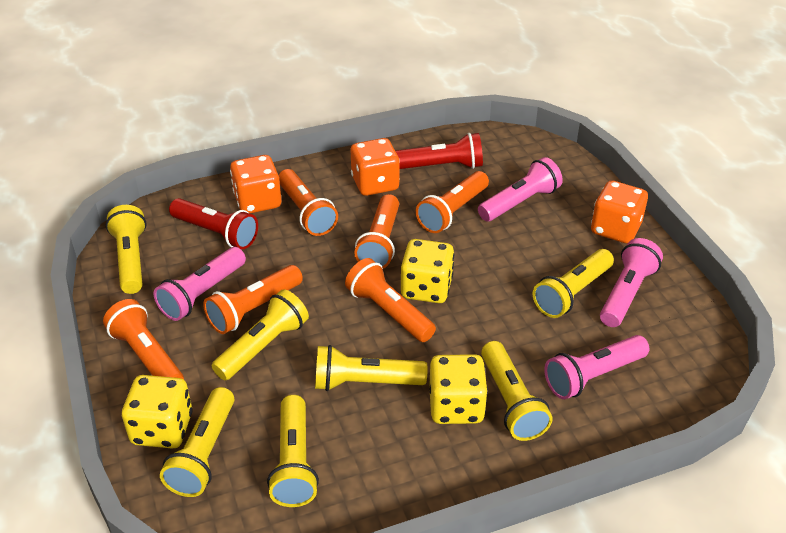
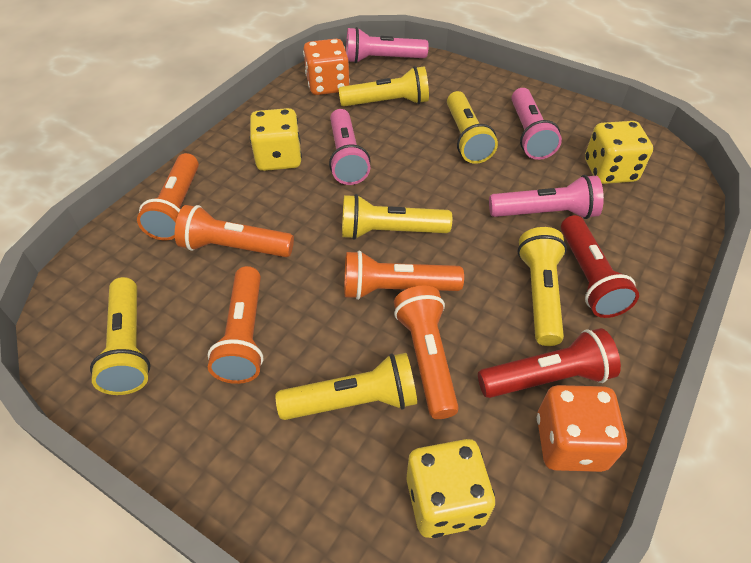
orange dice: [230,155,281,214] [351,138,400,196] [591,181,648,244] = 3 -> [303,39,350,95] [537,385,627,472] = 2
orange flashlight: [103,299,184,379] [203,265,303,334] [279,169,338,236] [345,258,436,342] [354,194,399,269] [416,171,489,233] = 6 -> [137,153,199,241] [175,205,294,257] [208,266,263,384] [344,250,464,300] [394,286,459,419] = 5
yellow flashlight: [106,205,146,294] [160,387,234,497] [212,289,309,380] [267,395,319,507] [315,345,427,391] [481,341,553,441] [533,249,614,318] = 7 -> [90,277,150,395] [276,353,417,420] [338,66,429,107] [342,194,452,240] [447,91,498,164] [517,227,567,346] = 6

